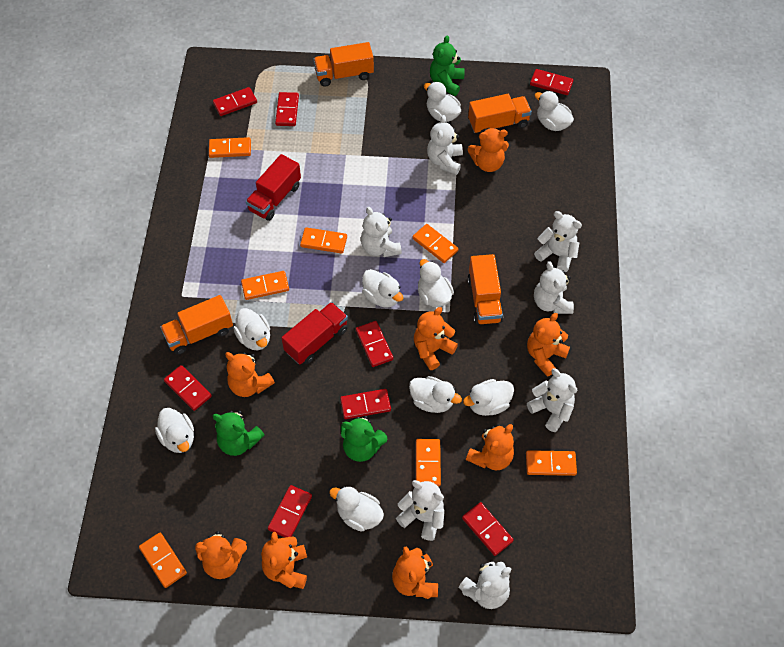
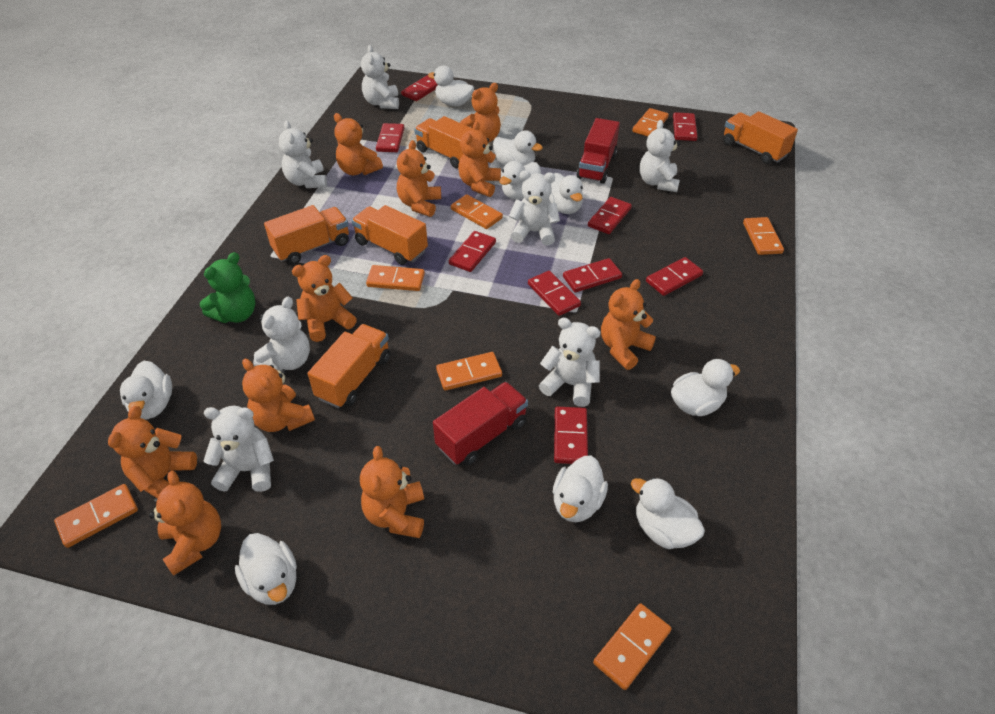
green teddy bear: [213,411,265,456] [341,416,387,462] [430,35,465,96] = 3 -> [200,252,256,323] = 1
orange teddy bear: [195,531,247,579] [225,352,275,397] [261,532,307,589] [392,547,438,599] [414,307,458,370] [466,424,514,471] [468,128,509,172] [527,313,570,377] = 8 -> [108,406,197,498] [149,471,221,576] [242,359,315,432] [292,255,357,342] [334,113,383,175] [360,446,424,538] [397,140,441,217] [458,121,501,197] [460,83,501,143] [601,279,656,370] = 10
orange truck: [160,295,233,355] [313,42,374,87] [467,254,503,324] [468,94,532,134] = 4 -> [264,205,349,264] [308,324,391,408] [352,205,428,265] [414,116,473,168] [723,111,798,164] = 5
red domino: [164,365,212,411] [213,87,257,116] [268,485,312,538] [275,92,299,126] [340,389,391,419] [356,321,393,367] [462,502,514,556] [530,69,573,95] = 8 -> [376,123,405,152] [401,75,438,101] [449,231,496,272] [528,271,581,316] [554,407,588,464] [563,258,622,292] [588,197,632,234] [646,257,703,296] [673,112,698,141] = 9

